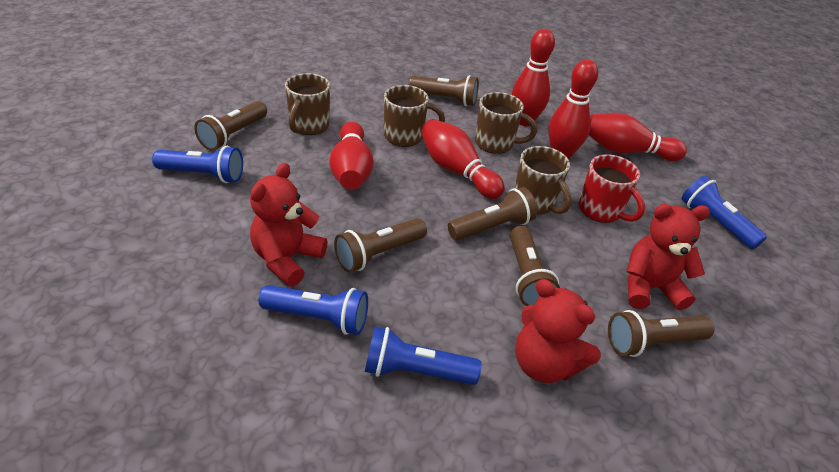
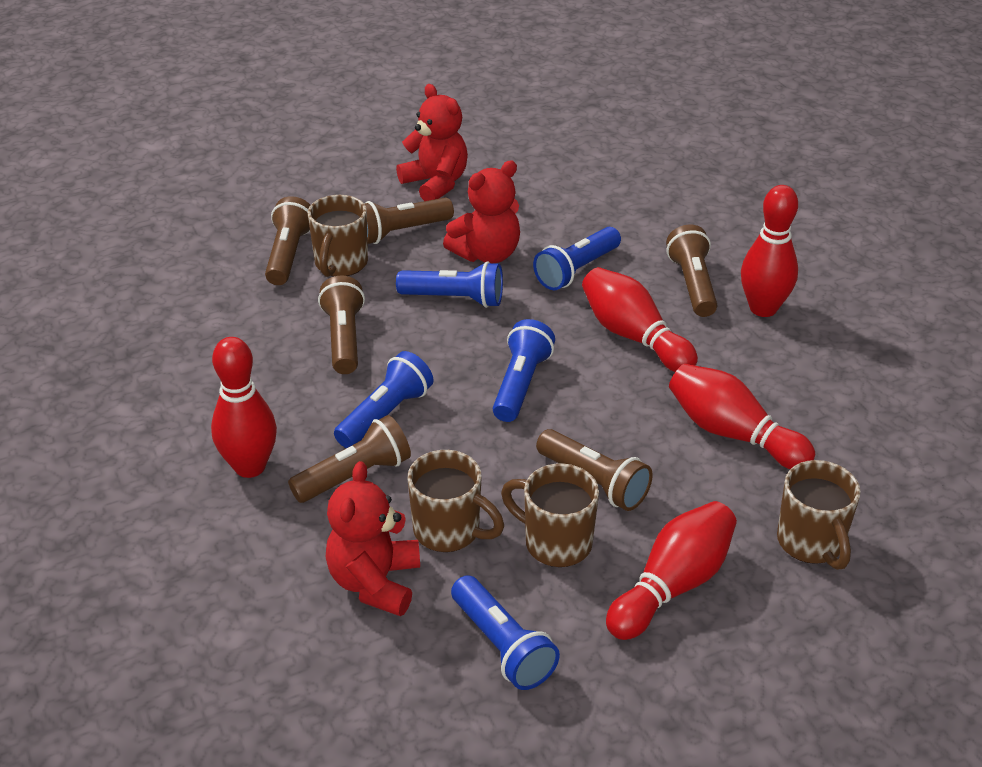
blue flashlight: [152,146,243,183] [258,285,368,335] [365,326,481,385] [682,175,767,249] = 4 -> [334,351,433,448] [396,261,503,308] [451,575,560,690] [493,319,555,422] [533,227,621,290] = 5
red mug: [579,154,645,223] = 1 -> none = 0

